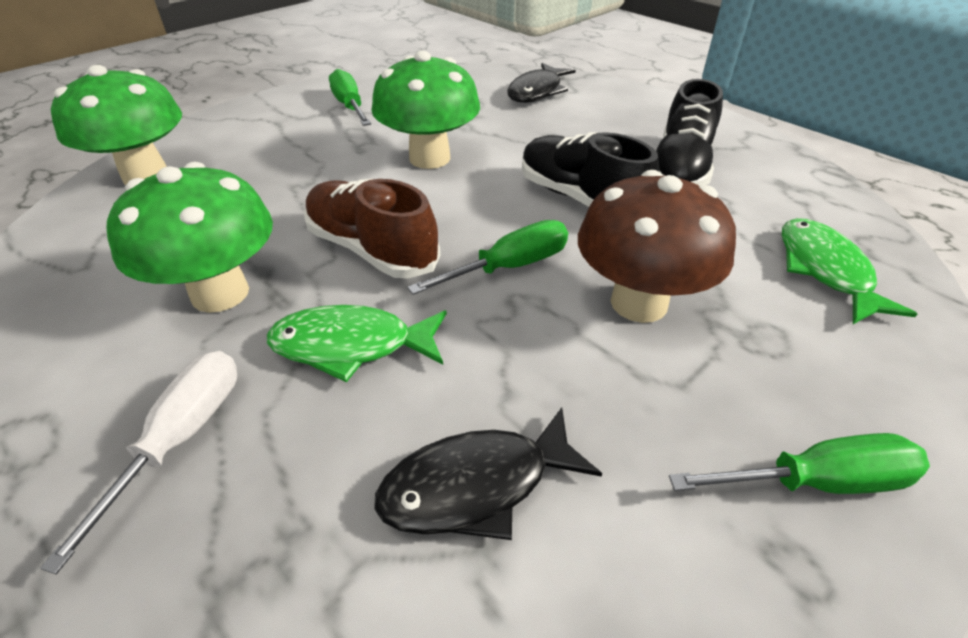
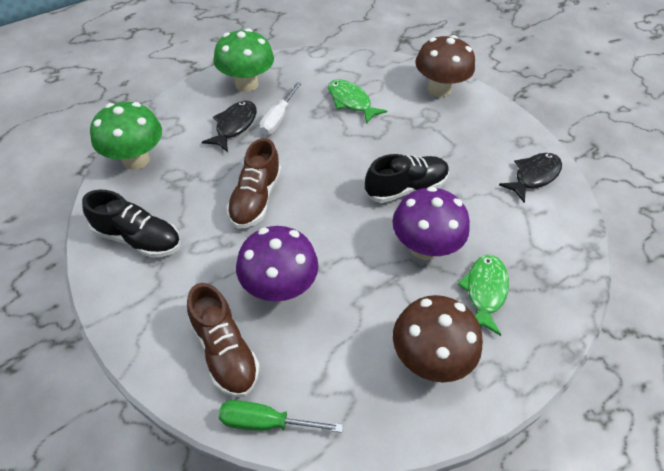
brown mushroom: [578,170,736,323] = 1 -> [393,295,483,383] [415,35,475,97] = 2
brown shoe: [304,178,440,279] = 1 -> [187,283,260,397] [226,138,281,229] = 2
green mushroom: [51,65,182,185] [107,162,273,313] [371,51,480,169] = 3 -> [90,102,162,170] [214,28,274,92] = 2
green screwdriver: [329,69,371,126] [407,220,568,295] [669,433,930,494] = 3 -> [219,400,343,433] = 1
purple mushroom: none = 0 -> [236,226,318,301] [392,186,470,260] = 2

